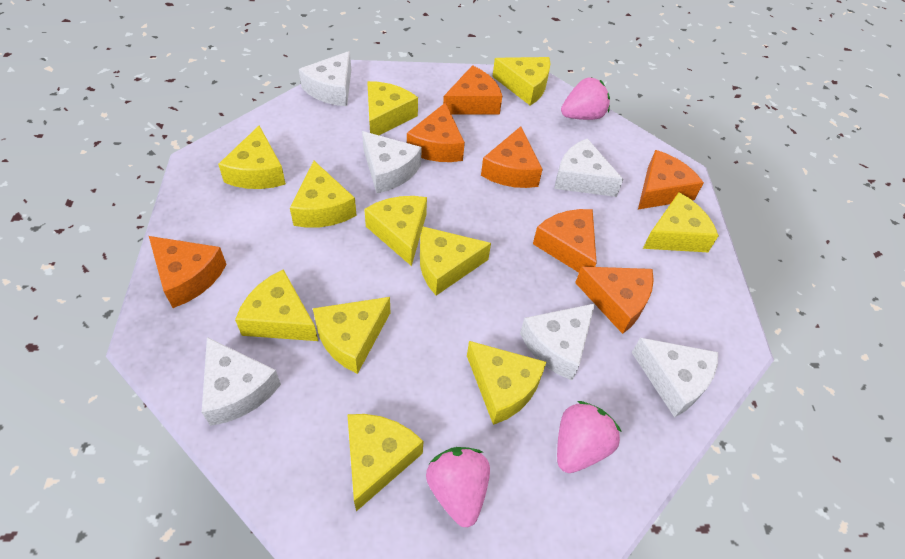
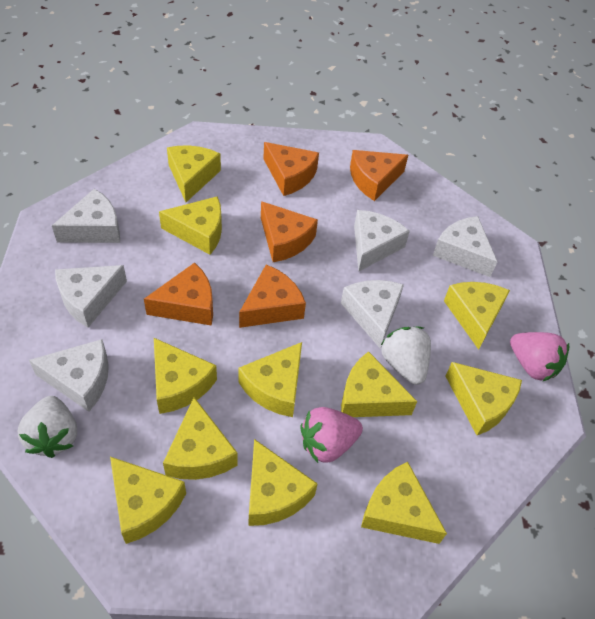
orange cheese: [149,236,227,308] [407,102,465,162] [443,65,502,115] [481,126,543,188] [533,209,597,272] [575,266,654,334] [638,150,704,210] = 7 -> [144,263,213,326] [239,265,306,328] [261,201,318,262] [263,142,319,196] [350,150,408,201] = 5
pink strawberry: [426,447,490,527] [557,401,621,473] [561,77,610,120] = 3 -> [300,407,363,463] [510,332,569,382] = 2
white strawberry: none = 0 -> [18,396,77,458] [381,327,431,385] = 2

